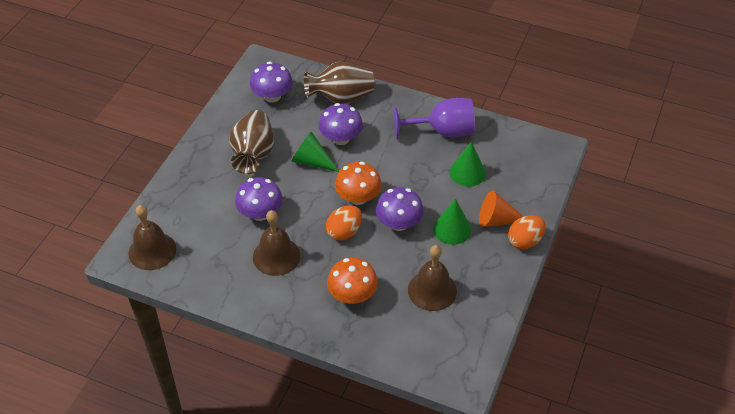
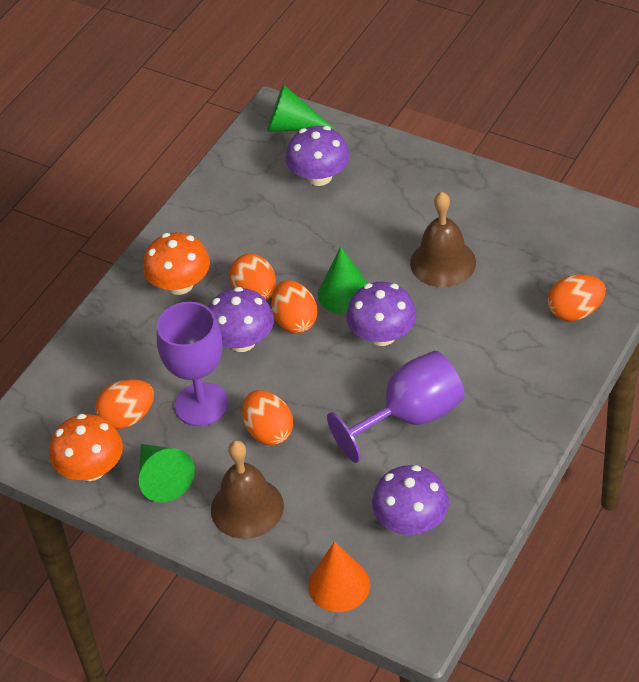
brown bell: [128,205,176,270] [253,210,301,276] [408,245,457,311] = 3 -> [211,440,284,539] [410,192,476,287] = 2
brown vase: [229,110,274,174] [304,62,374,104] = 2 -> none = 0
orange egg: [326,205,362,241] [508,215,546,250] = 2 -> [95,379,154,429] [230,254,276,300] [242,390,293,445] [271,280,317,333] [548,274,606,321] = 5
purple goblet: [394,98,475,140] = 1 -> [157,302,229,426] [327,351,465,463] = 2

